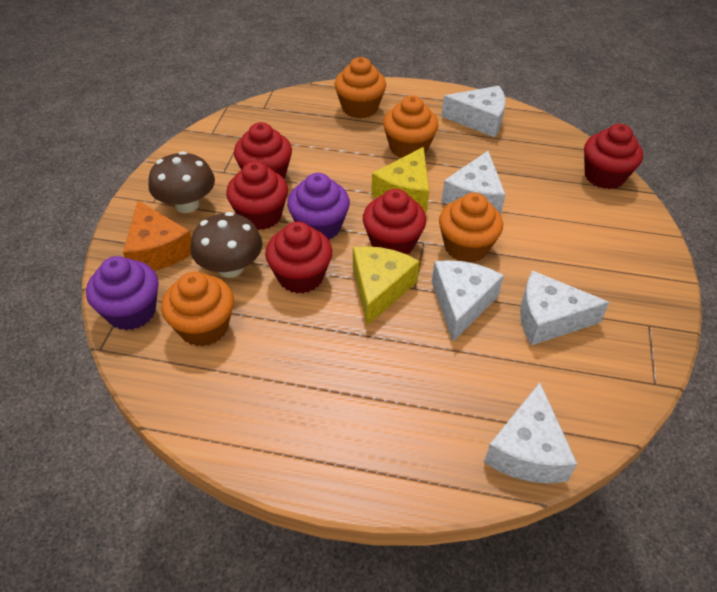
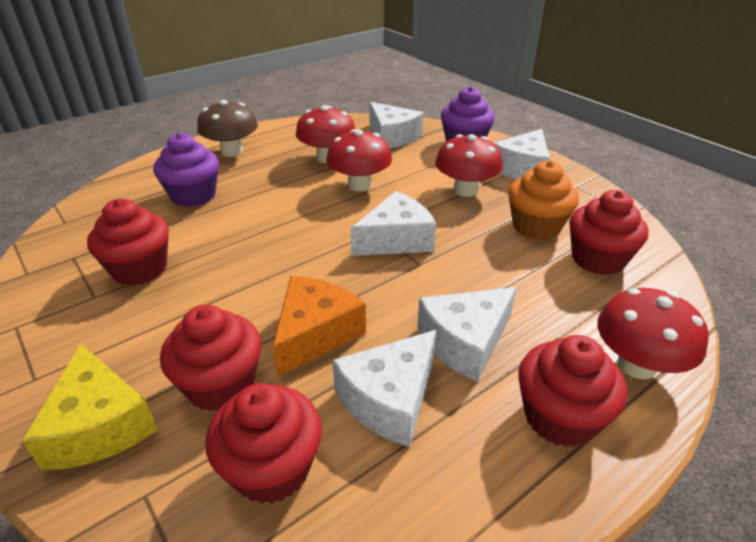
brown mushroom: [148,151,215,213] [190,212,262,278] = 2 -> [197,100,258,157] = 1
orange cupcake: [161,272,234,347] [334,57,386,119] [383,96,438,158] [439,193,503,263] = 4 -> [508,160,579,240] = 1
red mushroom: none = 0 -> [296,105,355,163] [326,129,392,191] [435,134,503,197] [597,288,709,379] = 4
yellow cheese: [353,246,420,326] [371,147,429,212] = 2 -> [22,344,158,471] = 1

